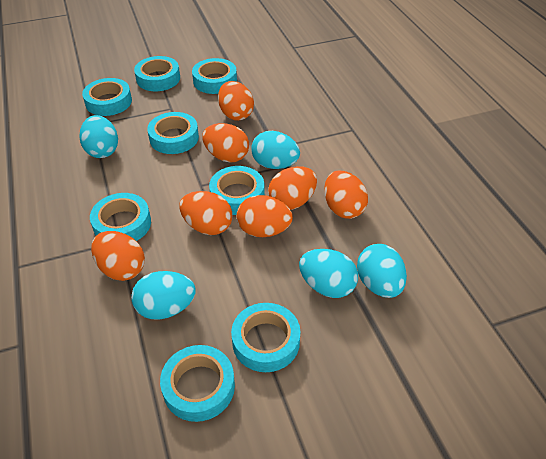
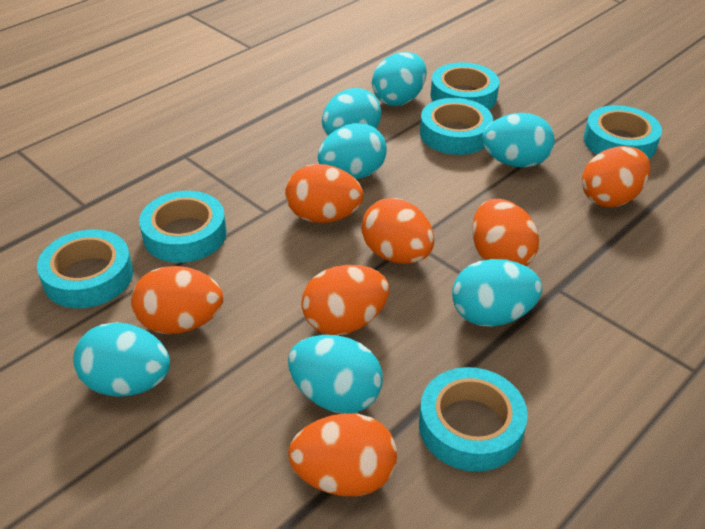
turquoise egg: [79,115,118,158] [131,271,196,319] [251,131,300,169] [299,249,358,298] [357,244,407,298] = 5 -> [73,322,170,397] [288,335,383,414] [318,123,387,179] [322,88,381,135] [372,52,427,106] [452,259,542,327] [482,113,555,168] = 7
turquoise tape: [82,78,132,116] [90,193,151,241] [134,56,180,91] [147,112,199,154] [160,345,235,422] [192,58,237,94] [209,166,265,215] [231,303,300,372] = 8 -> [37,230,133,308] [139,191,227,263] [419,367,528,472] [420,98,493,155] [431,62,499,110] [584,105,662,159] = 6

